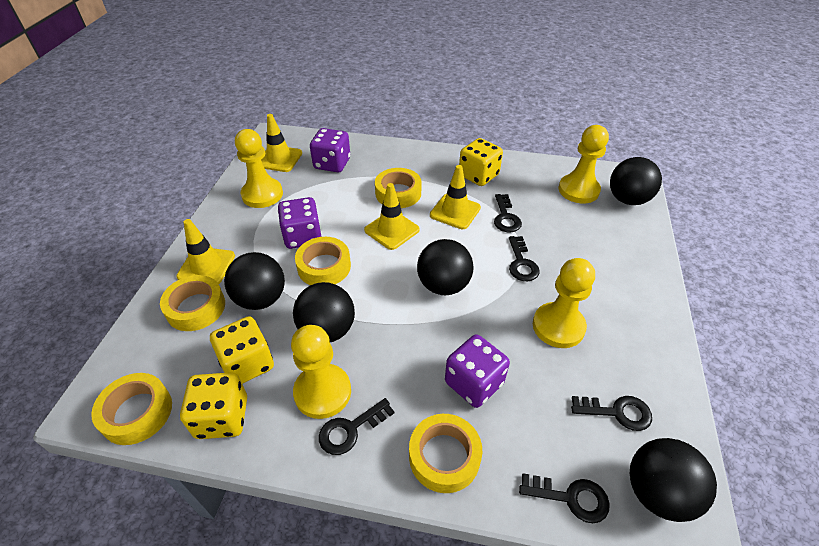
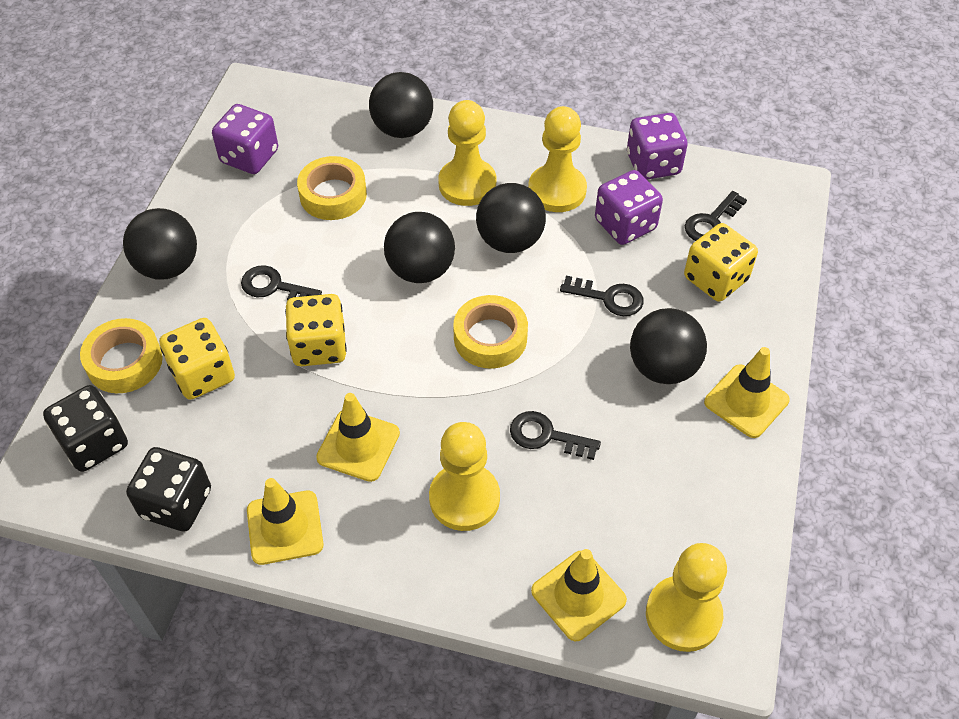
black dice: none = 0 -> [43,385,128,472] [126,447,211,531] = 2
black key: [319,398,395,455] [494,194,522,232] [509,236,540,281] [519,473,610,523] [571,396,652,431] = 5 -> [241,265,322,300] [510,411,601,460] [560,276,644,316] [685,191,747,241] = 4
yellow tape: [91,373,172,445] [160,275,225,331] [295,237,351,285] [375,168,422,208] [409,414,482,493] = 5 -> [80,318,163,393] [297,156,367,220] [453,295,528,369] = 3

